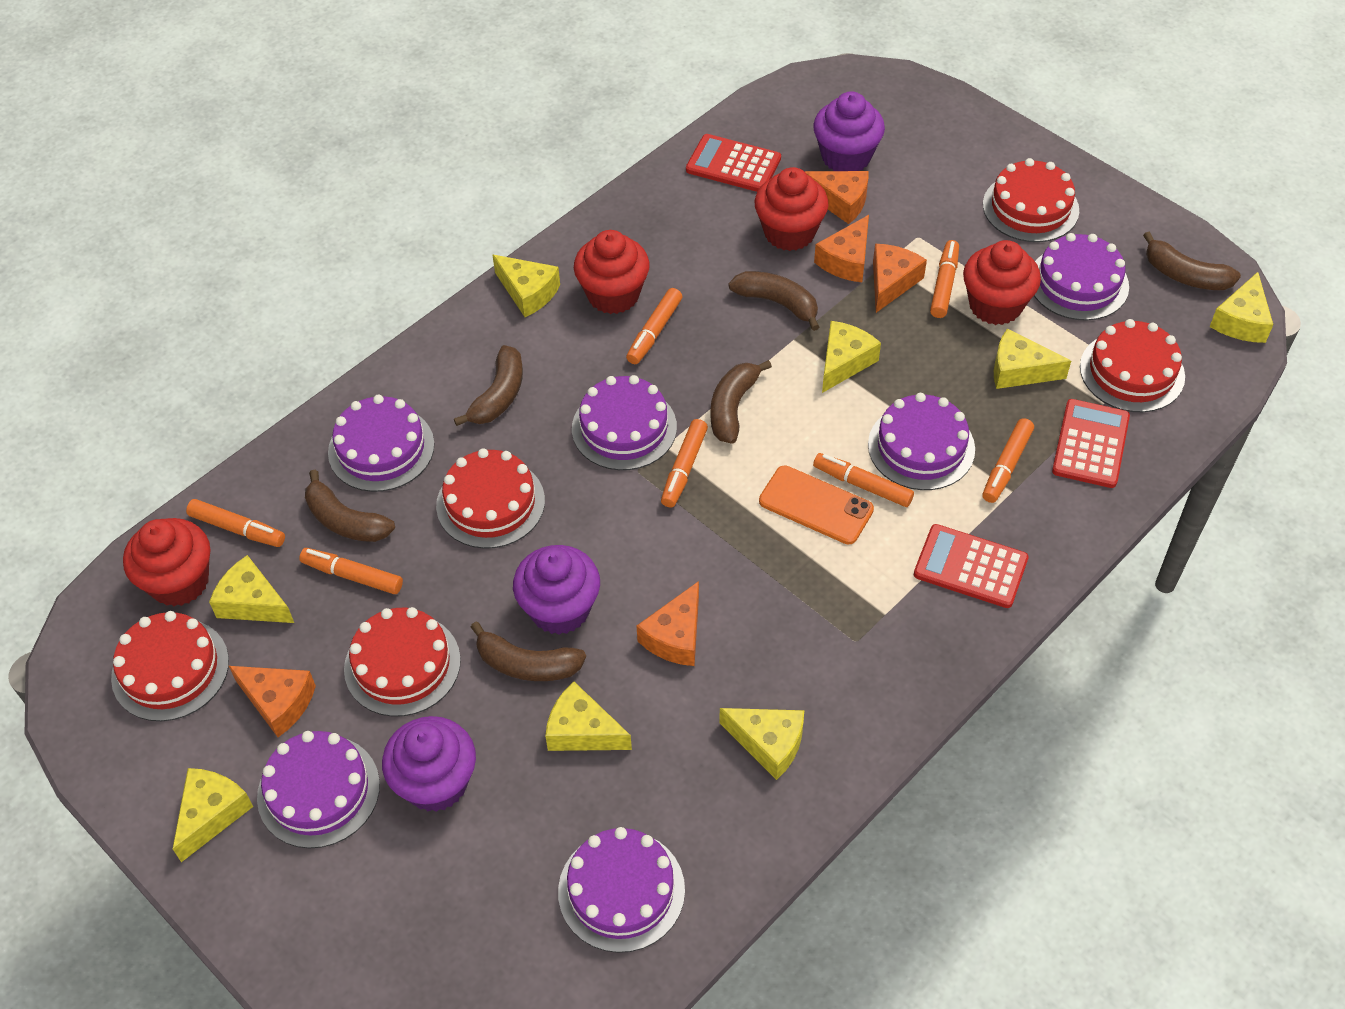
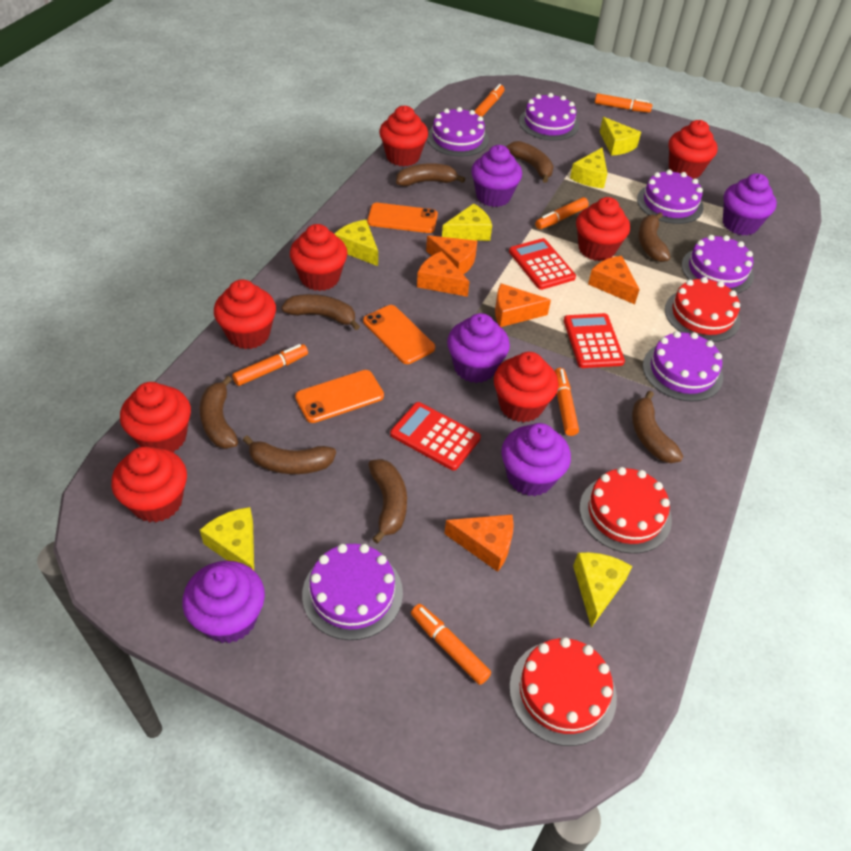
brown banana: [305,470,395,542] [454,345,523,426] [471,621,586,681] [711,360,772,444] [729,271,819,331] [1143,232,1241,290] = 6 -> [200,376,238,449] [243,436,336,474] [281,294,360,330] [368,459,407,543] [396,163,465,186] [507,141,554,183] [632,391,683,463] [638,212,671,262] = 8
orange marker: [186,499,285,547] [299,548,403,594] [626,288,682,364] [661,419,708,508] [813,453,914,507] [930,240,959,318] [982,418,1034,503] = 7 -> [232,344,308,386] [411,604,491,685] [474,84,504,117] [535,197,589,229] [554,368,579,436] [595,93,652,113] = 6
orange phone: [759,465,874,544] = 1 -> [295,370,384,423] [363,305,435,364] [367,203,438,233] = 3
purple cupcake: [382,716,476,812] [513,545,600,635] [813,91,885,171] = 3 -> [182,561,265,643] [447,313,510,383] [471,145,522,207] [501,423,571,496] [723,173,777,235] = 5
red cake: [111,611,229,721] [344,607,461,717] [436,448,545,549] [983,158,1079,242] [1080,319,1185,412] = 5 -> [509,637,617,746] [579,467,672,554] [665,277,741,342] = 3
red cupcake: [123,518,210,606] [574,230,650,314] [755,167,829,251] [963,240,1041,325] = 4 -> [111,446,187,522] [120,382,191,453] [214,279,276,349] [290,224,347,291] [379,106,428,167] [494,352,559,423] [576,197,630,261] [669,120,717,179] = 8
yellow cheese: [173,768,253,862] [209,555,294,623] [492,255,560,317] [545,682,632,751] [719,708,804,780] [822,321,881,393] [994,328,1071,389] [1210,272,1273,343] = 8 -> [200,507,254,570] [334,220,378,266] [442,203,492,241] [570,148,608,188] [573,552,632,628] [600,117,641,156] = 6

